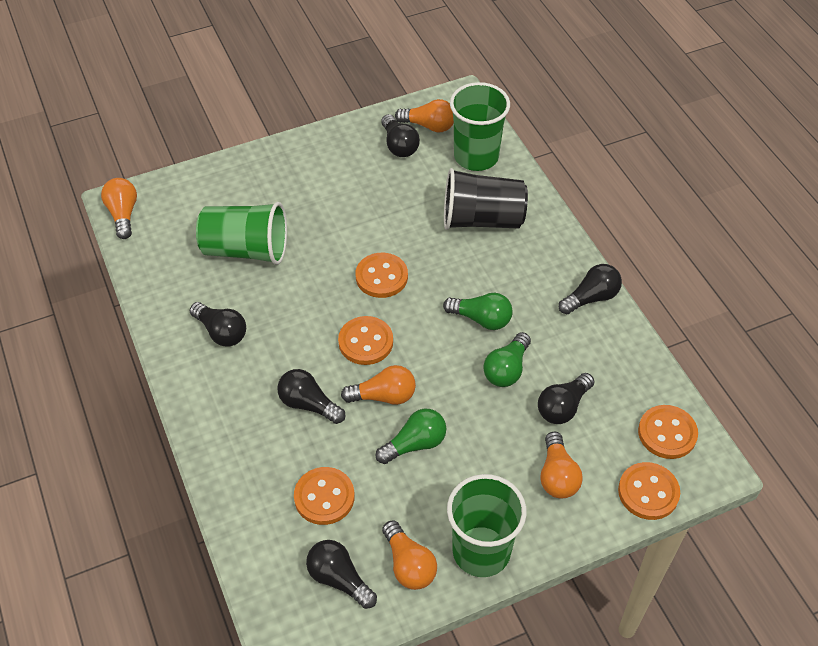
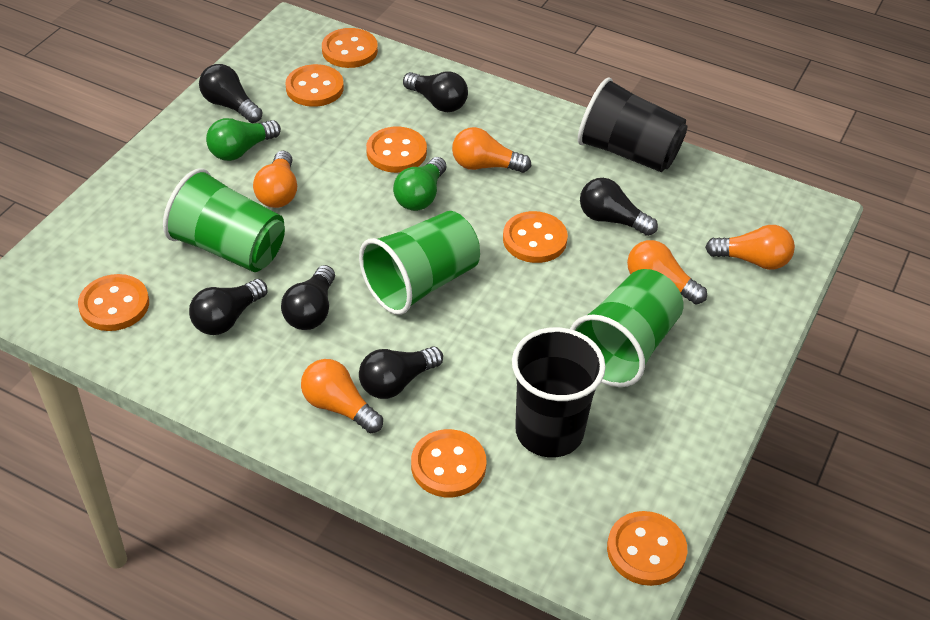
black cup: [444,168,528,230] = 1 -> [512,327,606,457] [578,77,687,172] = 2
green light bulb: [376,409,446,464] [443,293,513,330] [483,332,531,387] = 3 -> [206,118,281,161] [393,157,446,211] = 2
orange button: [294,467,355,525] [338,316,393,365] [356,253,408,298] [618,462,680,520] [638,405,698,459] = 5 -> [78,274,149,331] [286,64,344,107] [322,28,378,68] [366,126,427,173] [411,429,487,497] [503,211,568,263] [607,511,687,586] = 7

